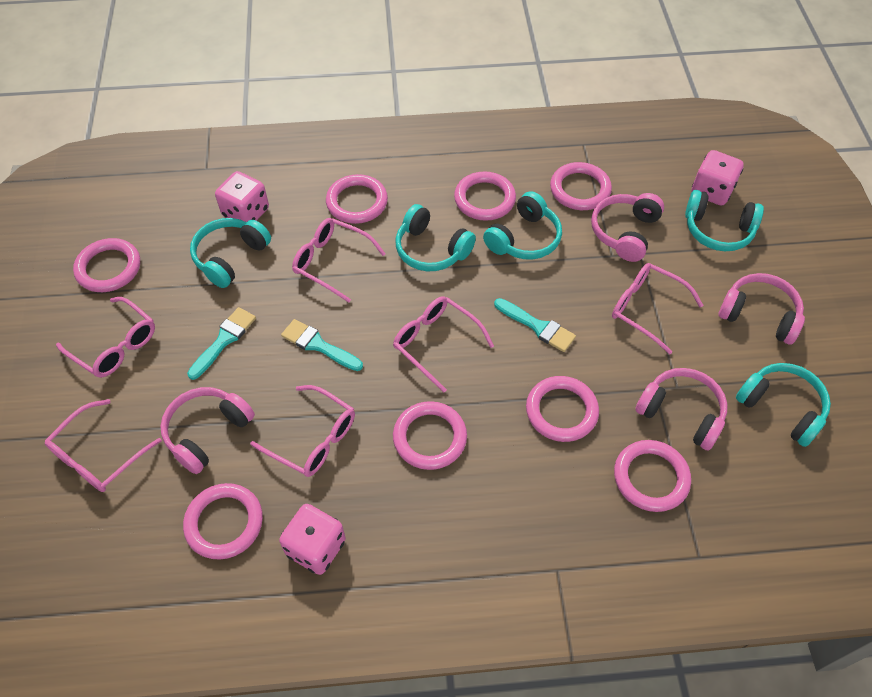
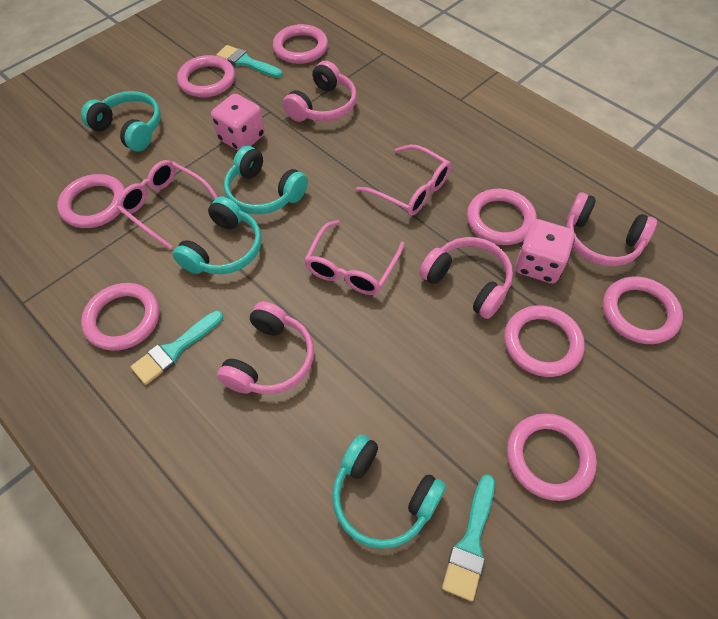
pink dice: [215,171,269,222] [279,504,346,575] [692,150,744,206] = 3 -> [211,94,265,150] [515,219,575,283] = 2
pink glasses: [45,399,162,492] [56,297,155,378] [250,385,355,477] [292,218,386,302] [393,296,494,393] [612,263,703,354] = 6 -> [117,160,218,249] [304,220,405,295] [356,144,451,216] = 3
turquoise headphones: [190,218,271,288] [396,204,476,271] [483,191,562,260] [685,190,764,251] [736,363,831,447] = 5 -> [81,91,161,151] [173,196,262,274] [224,146,308,214] [332,435,446,549] = 4

